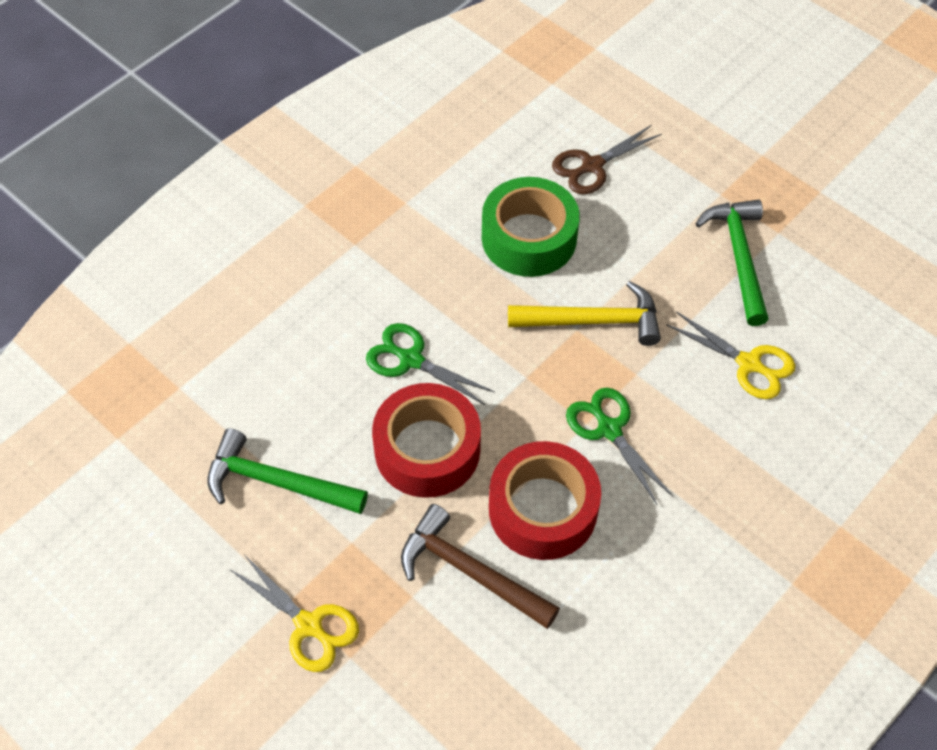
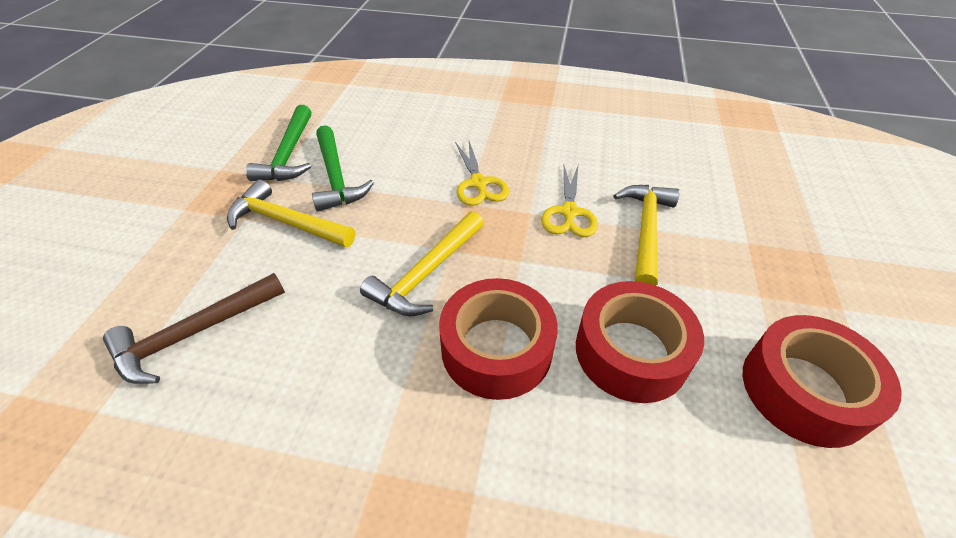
brown scissors: [552,125,662,194] = 1 -> none = 0
green scissors: [366,323,495,405] [566,388,673,504] = 2 -> none = 0
green tape: [482,177,580,277] = 1 -> none = 0
red tape: [372,383,481,498] [489,441,601,560] = 2 -> [439,278,558,400] [576,281,704,403] [743,315,902,448] = 3
yellow hammer: [508,281,661,346] = 1 -> [227,179,355,247] [360,211,484,316] [613,185,680,286] = 3

